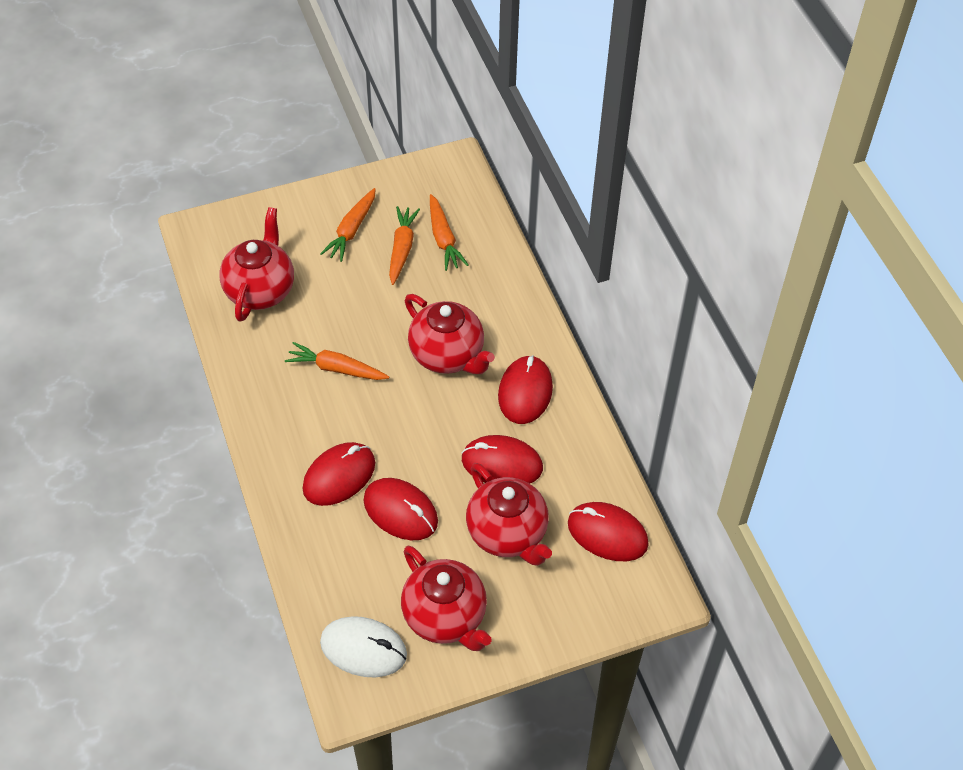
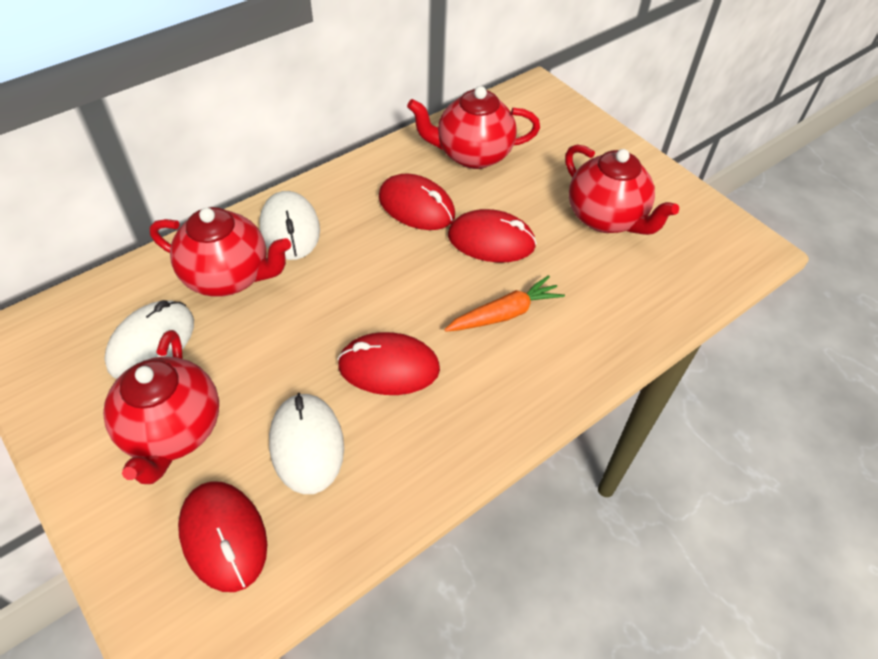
orange carrot: [285,342,389,380] [320,188,376,262] [389,206,420,285] [430,194,468,271] = 4 -> [444,275,565,332] = 1
red mouse: [303,442,375,506] [363,478,438,540] [462,435,543,484] [498,355,553,424] [568,502,649,561] = 5 -> [178,481,267,592] [337,332,440,395] [379,174,455,230] [448,209,537,263] = 4
white mouse: [320,616,407,678] = 1 -> [104,300,194,379] [259,191,320,260] [269,393,344,494] = 3

